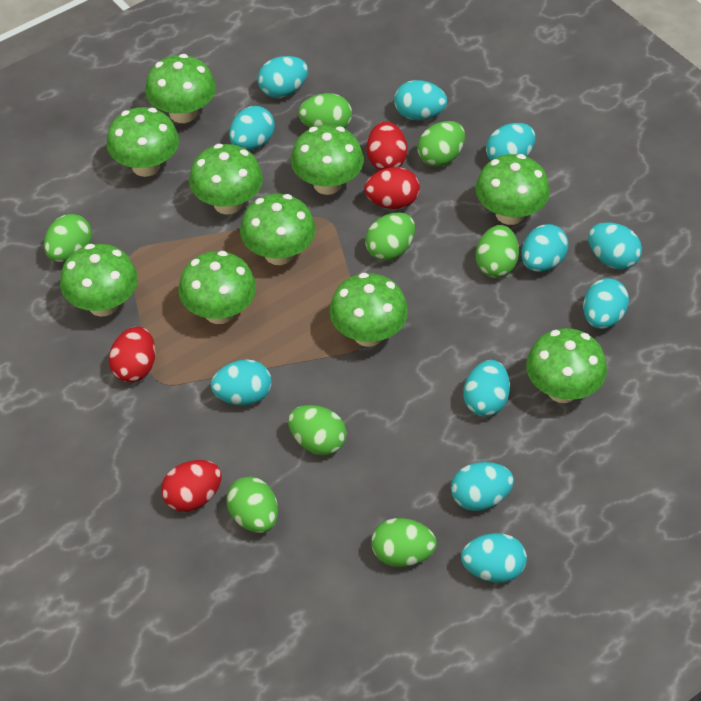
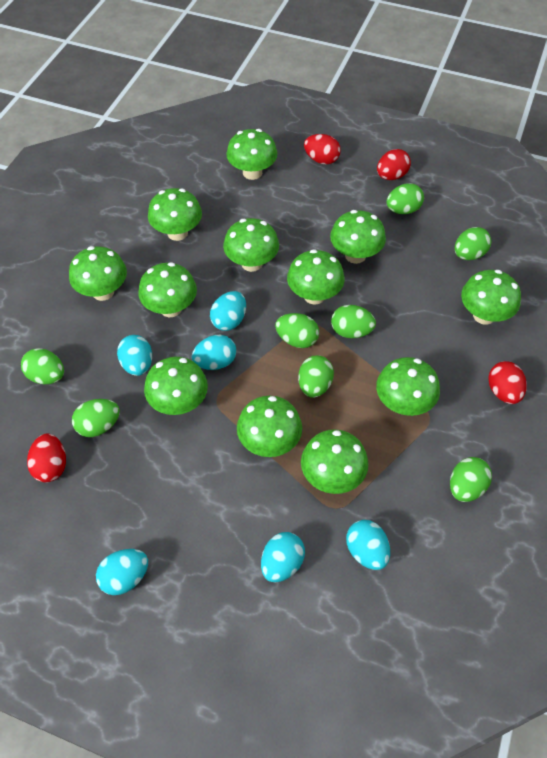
green mushroom: [60,244,138,317] [107,107,179,177] [145,54,216,123] [178,251,256,324] [189,144,263,215] [240,194,316,265] [291,125,364,195] [329,273,408,347] [475,154,550,225] [526,328,607,403] = 10 -> [69,246,127,301] [138,262,197,317] [144,357,208,415] [148,188,202,241] [223,218,279,272] [226,129,277,180] [237,396,302,457] [287,249,345,305] [301,429,368,494] [330,210,386,264] [376,357,440,416] [461,270,521,325] = 12
turquoise egg: [211,359,272,405] [229,106,275,150] [258,56,308,98] [394,80,447,120] [451,462,514,511] [461,533,527,583] [463,360,510,417] [486,123,536,161] [521,224,568,272] [583,278,629,329] [588,223,642,270] = 11 -> [96,549,148,595] [117,335,152,376] [192,335,236,370] [210,291,246,331] [261,532,305,582] [346,520,390,570] = 6

